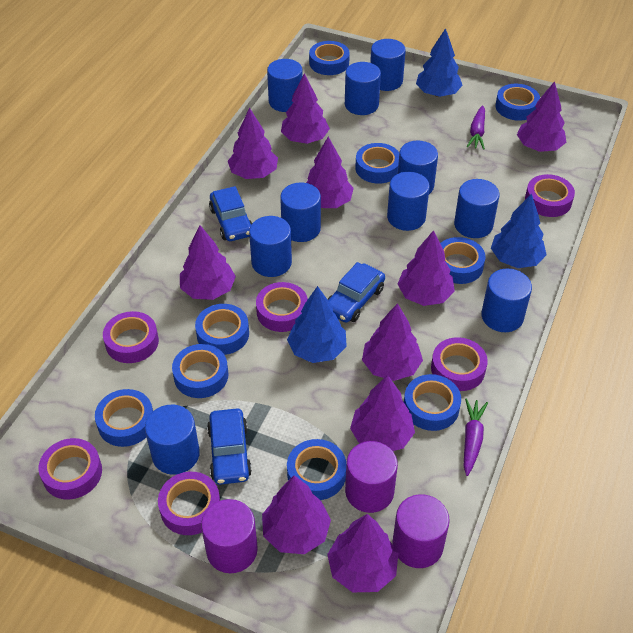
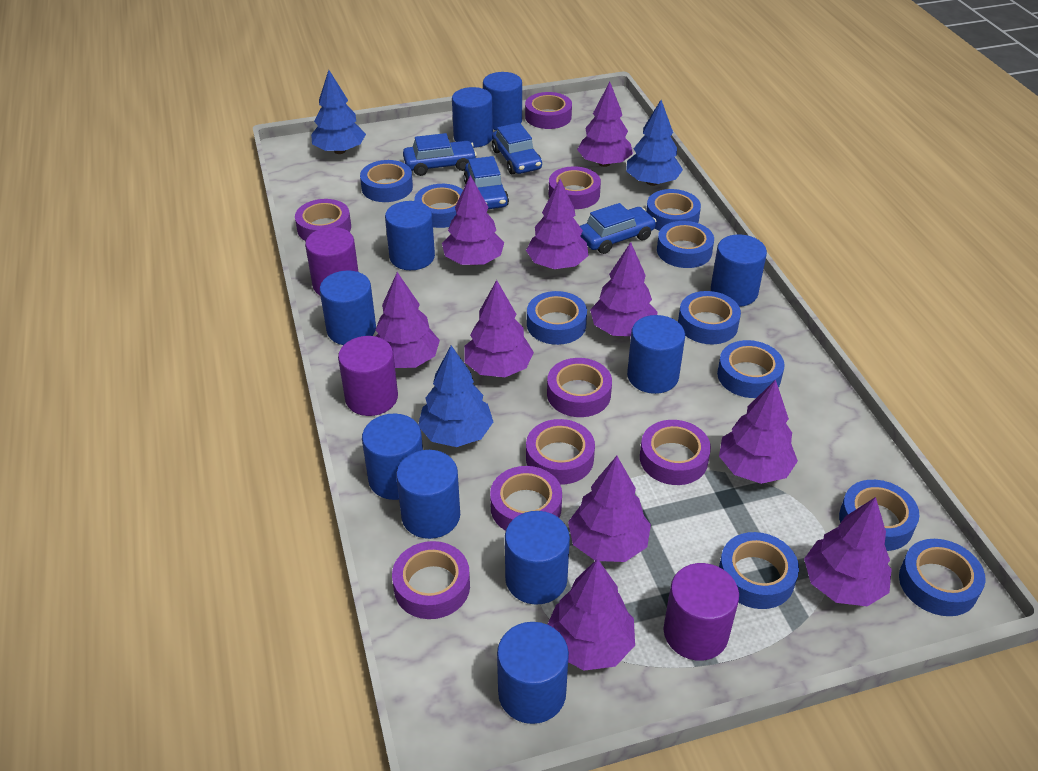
blue car: [207,409,252,485] [209,186,252,241] [327,262,385,323] = 3 -> [403,133,477,176] [464,156,509,209] [492,123,542,174] [580,203,656,254] = 4
blue tape: [95,389,153,447] [172,344,228,398] [195,304,249,355] [287,439,346,500] [309,41,350,75] [355,143,399,184] [404,374,461,431] [440,237,486,284] [495,84,540,121] = 9 -> [360,160,413,202] [414,184,463,228] [527,291,587,345] [646,189,701,231] [657,221,714,268] [678,291,741,344] [717,340,785,398] [719,532,799,609] [839,480,920,551] [899,539,985,616] = 10
purple carrot: [464,398,488,476] [467,105,485,150] = 2 -> none = 0
purple tape: [39,438,102,499] [103,311,159,363] [158,472,220,535] [256,282,308,332] [431,337,488,391] [525,174,575,217] = 6 -> [295,199,351,241] [392,541,470,619] [490,466,562,531] [525,92,572,129] [526,419,595,485] [547,358,612,417] [549,166,601,209] [640,420,711,485] = 8

